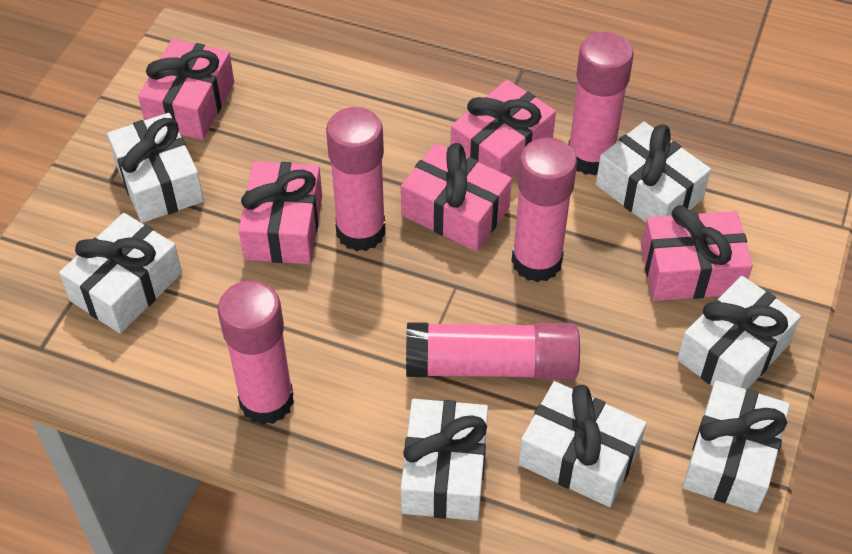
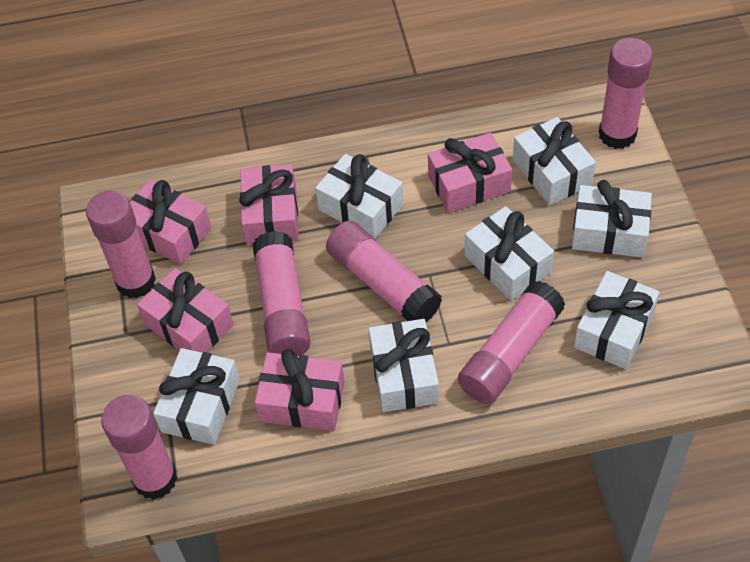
pink glue stick: [218,281,294,425] [326,107,386,251] [406,322,580,380] [512,138,577,282] [568,32,634,175] = 5 -> [86,191,156,298] [101,395,177,500] [252,231,311,356] [326,221,442,323] [458,281,565,404] [599,38,653,149] = 6

